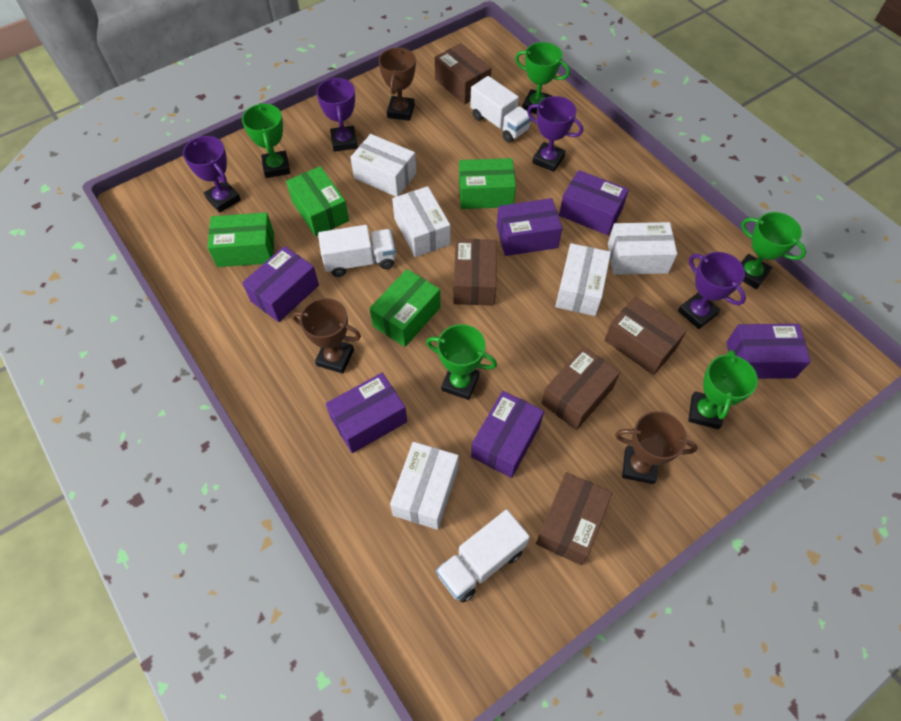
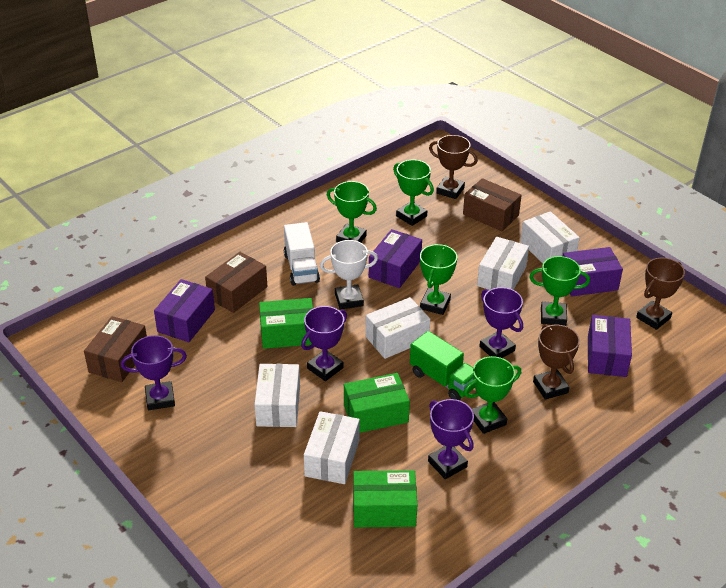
brown box: [435,43,491,104] [454,239,497,305] [536,472,612,565] [541,346,620,430] [604,296,687,375] = 5 -> [84,316,147,382] [205,252,267,313] [463,178,522,231] = 3
green box: [208,212,274,267] [286,166,349,237] [369,269,440,347] [459,158,516,209] = 4 -> [259,298,313,349] [344,373,410,433] [353,470,417,527] = 3
green truck: none = 0 -> [410,331,475,400] = 1
purple box: [242,246,319,322] [326,373,407,453] [471,391,544,478] [497,198,562,256] [559,170,629,235] [726,324,811,379] = 6 -> [154,279,215,342] [369,229,422,288] [563,247,623,296] [588,315,632,377] = 4
white trophy: none = 0 -> [320,240,378,310] = 1
white truck: [318,225,396,277] [436,509,530,603] [470,76,532,143] = 3 -> [284,222,320,286] = 1

